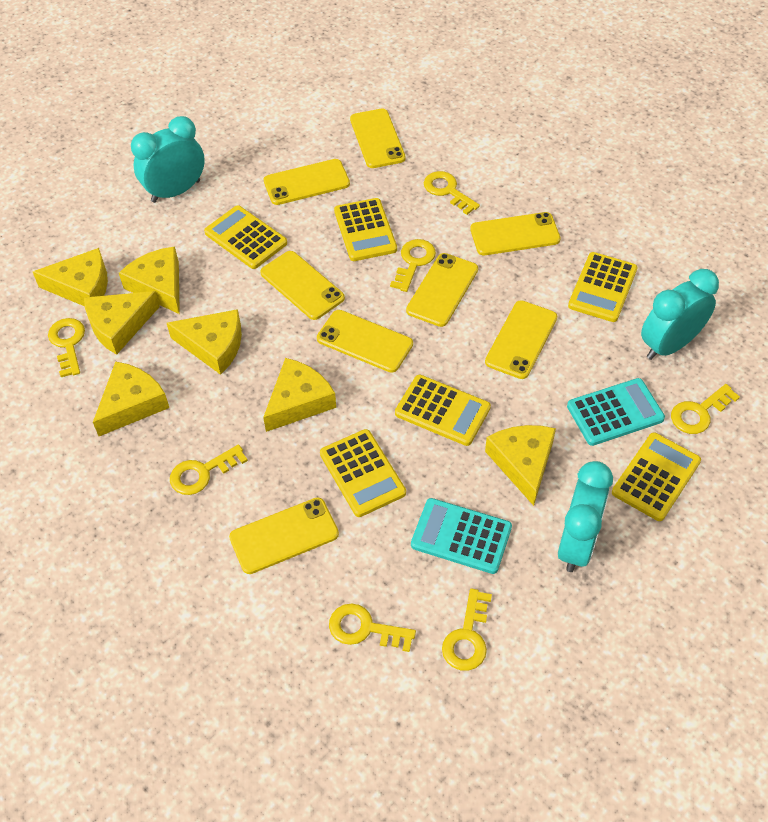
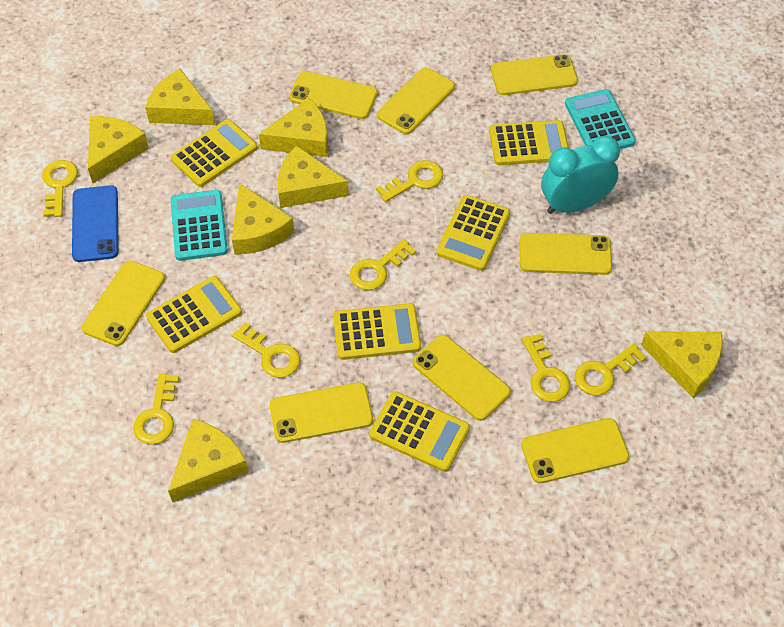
blue phone: none = 0 -> [72,185,119,262] = 1
turquoise clock: [131,116,205,203] [558,461,613,572] [641,269,719,360] = 3 -> [541,136,620,214] = 1

